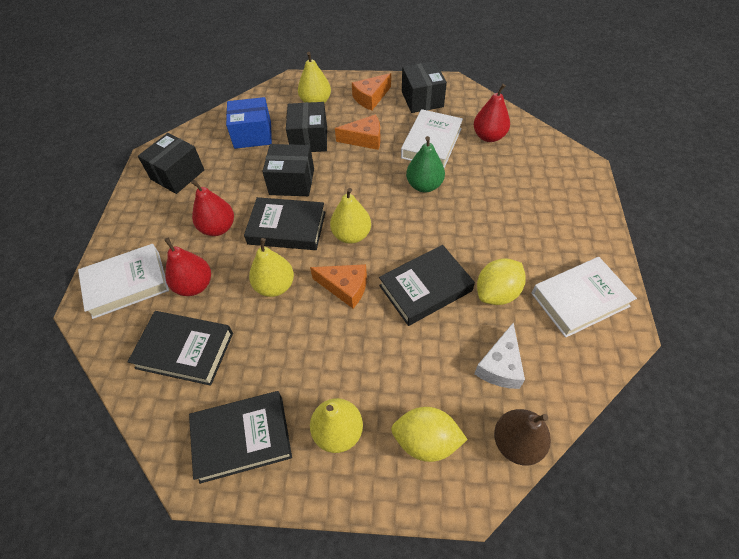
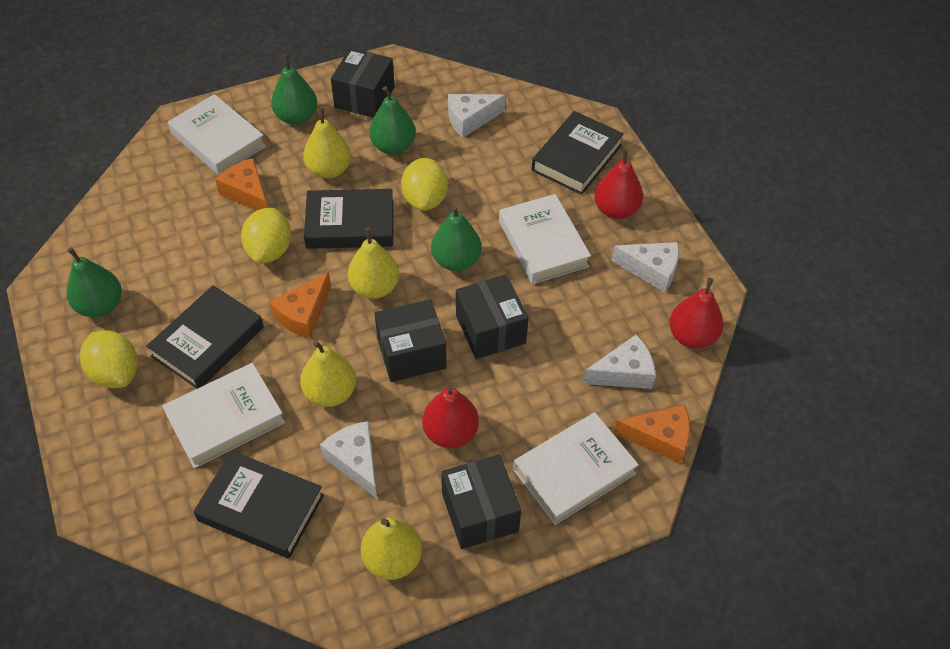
blue box: [226,97,272,149] = 1 -> none = 0
brown pear: [494,409,551,465] = 1 -> none = 0
green pear: [406,136,445,193] = 1 -> [66,247,122,317] [271,55,317,125] [369,86,416,155] [431,206,482,271] = 4
white book: [78,244,169,319] [401,109,463,168] [531,257,637,338] = 3 -> [162,363,285,469] [168,94,266,175] [499,194,591,284] [513,412,639,525] = 4
white cheese: [474,322,525,389] = 1 -> [320,421,377,498] [448,94,506,138] [583,334,656,389] [611,242,679,292] = 4
yellow lemon: [391,407,468,462] [477,258,526,305] = 2 -> [80,330,138,388] [241,208,291,264] [401,158,448,211] = 3

